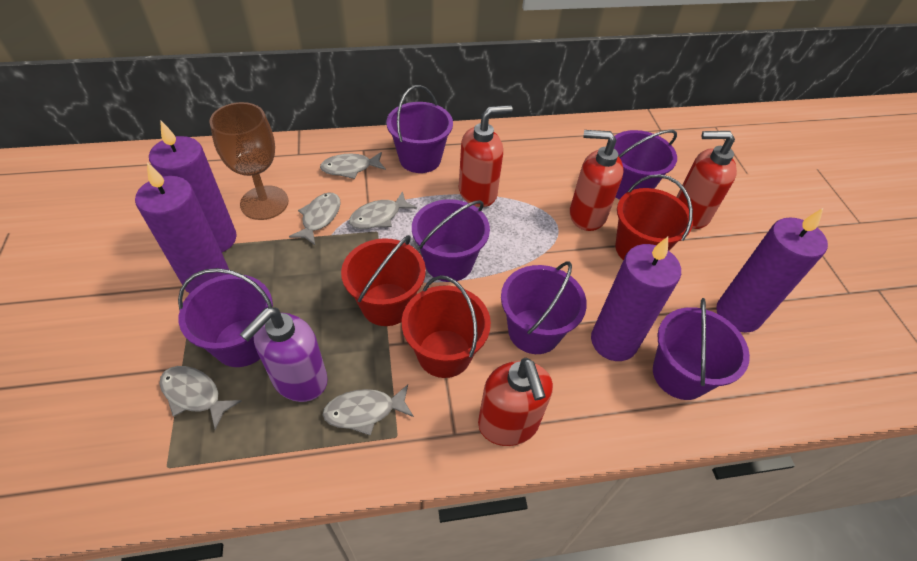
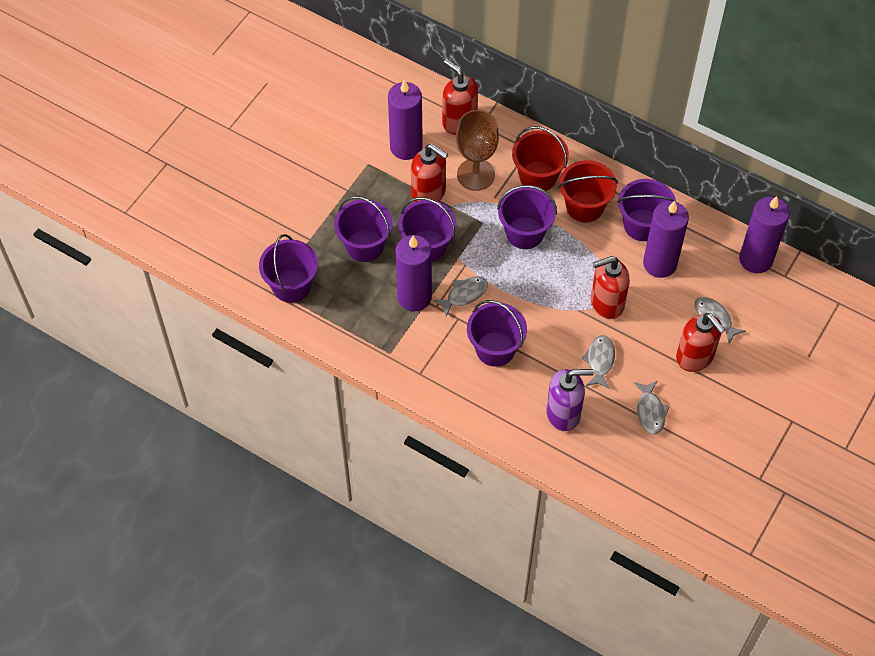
grey fish: [159,366,242,430] [289,192,341,245] [320,152,386,179] [323,385,414,436] [349,191,417,229] = 5 -> [433,277,488,317] [581,335,615,389] [634,380,670,435] [695,297,746,344] = 4
red bucket: [341,235,426,326] [402,275,491,378] [615,174,693,260] = 3 -> [512,126,569,191] [558,160,618,223] = 2

